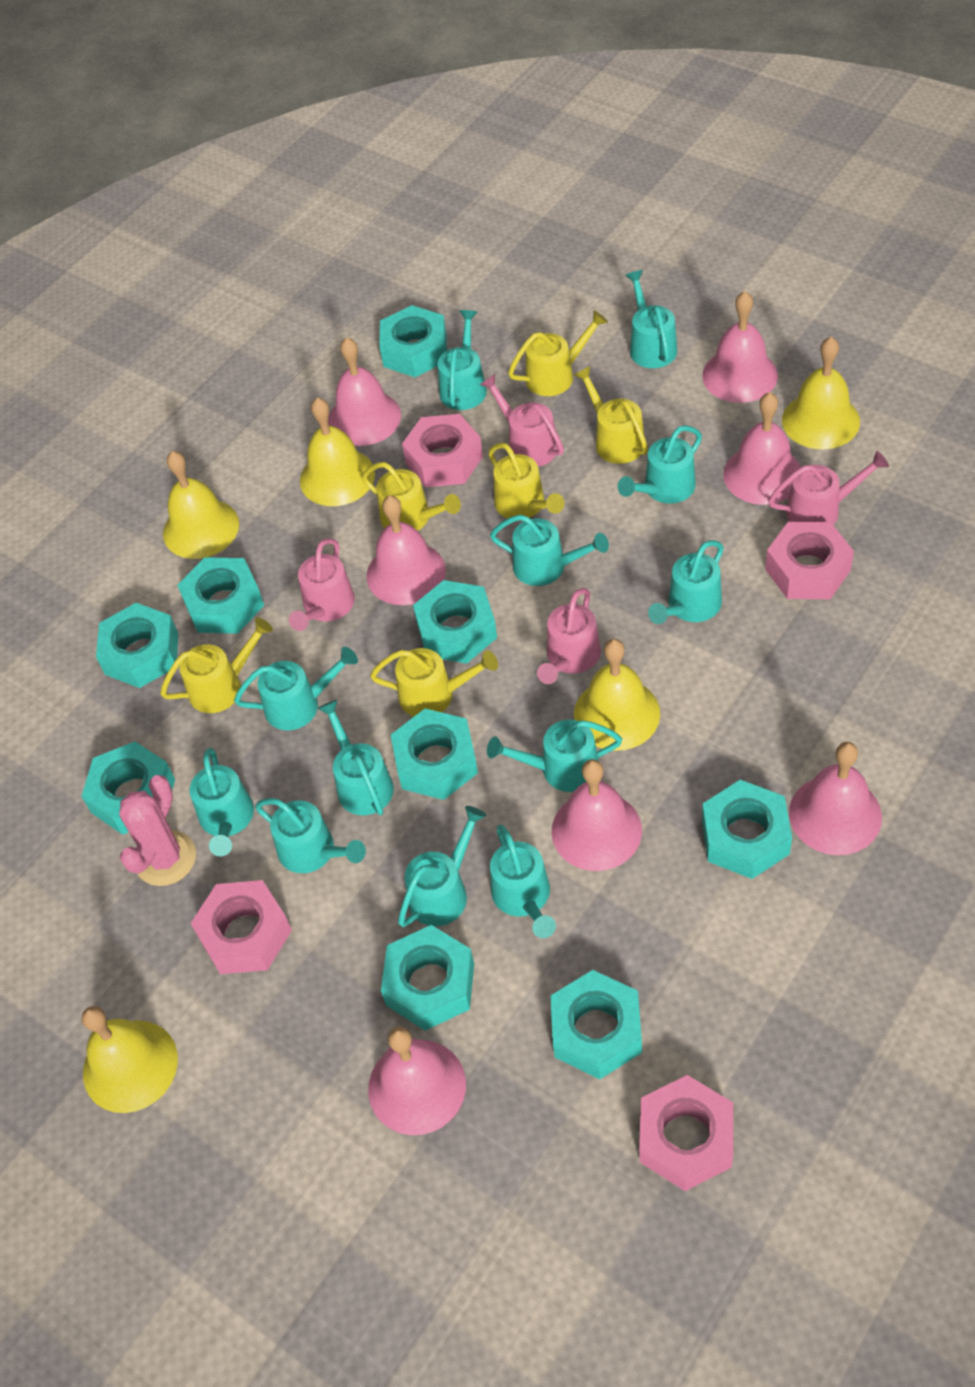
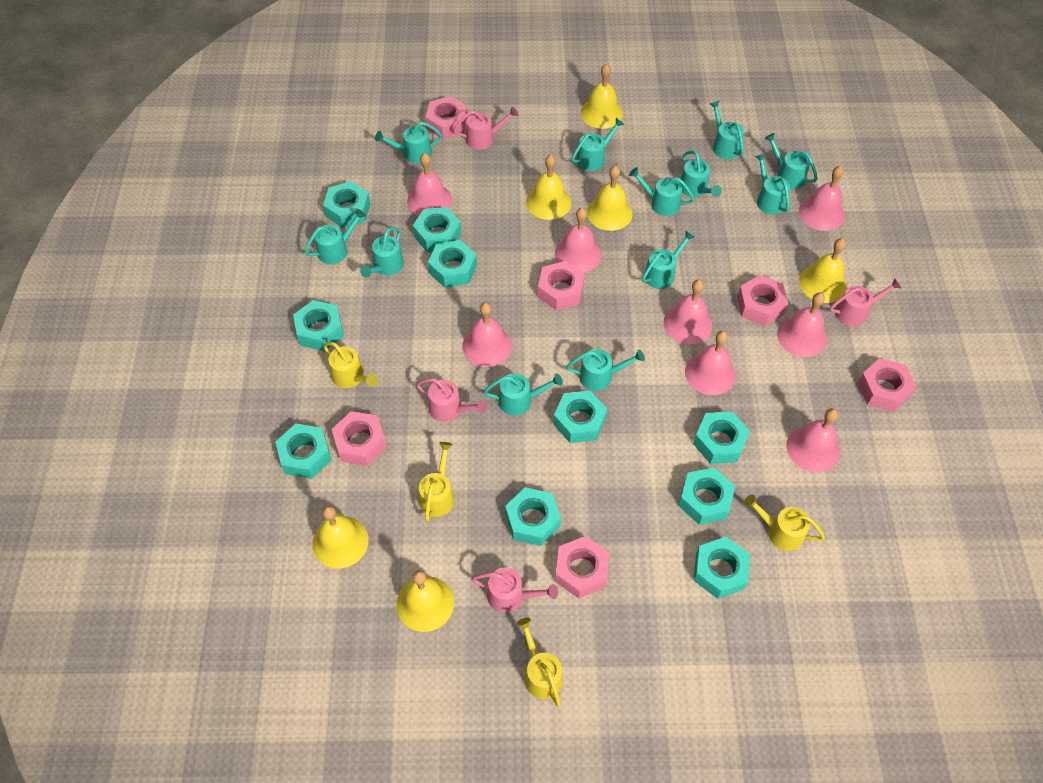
pink bell: [328,337,401,446] [367,495,446,605] [368,1027,466,1135] [552,759,642,871] [702,291,778,403] [723,392,801,505] [789,742,882,855] = 7 -> [407,153,452,216] [462,302,512,367] [555,208,602,273] [664,280,713,344] [685,331,736,395] [777,293,827,357] [787,408,840,472] [799,166,845,231] = 8
pink cactus: [119,775,196,886] = 1 -> none = 0
pink nut: [191,880,292,974] [402,414,483,487] [639,1075,733,1191] [765,522,854,599] = 4 -> [332,411,387,466] [425,96,468,139] [537,261,585,311] [555,536,609,599] [737,275,788,326] [858,358,916,412] = 6
turquoise nut: [81,742,175,835] [96,603,178,688] [177,557,264,634] [379,305,447,377] [381,925,474,1031] [391,709,478,800] [413,580,497,664] [550,970,642,1079] [702,780,792,879] = 9 -> [275,424,332,479] [293,300,344,351] [323,181,371,228] [413,207,462,252] [428,240,477,288] [505,487,561,546] [553,391,607,443] [678,468,735,525] [693,412,750,464] [693,537,750,599] = 10
yellow bell: [82,1006,178,1113] [163,451,239,559] [300,397,375,506] [574,639,660,751] [782,337,860,449] = 5 -> [312,506,369,569] [396,570,454,632] [526,155,571,220] [581,64,623,129] [587,165,633,231] [799,238,847,303] = 6
yellow watering can: [160,617,273,713] [362,462,461,531] [370,648,498,717] [488,443,565,518] [508,310,608,396] [574,366,648,464] = 6 -> [323,342,378,388] [419,442,454,522] [516,618,563,707] [744,494,825,551] = 4

